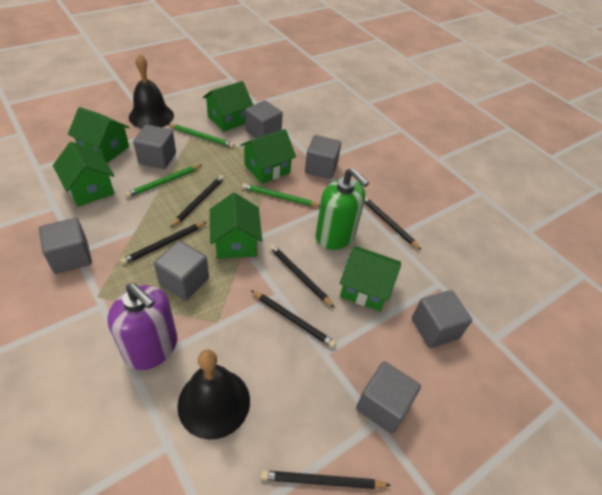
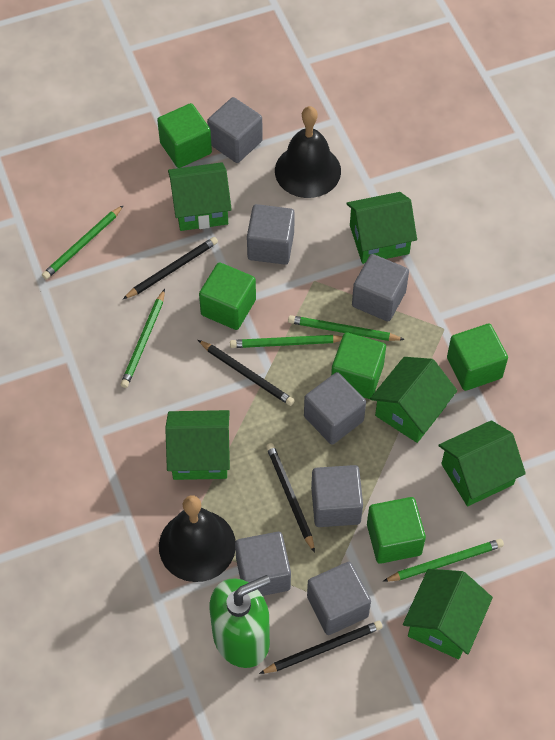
black pencil: [120,222,207,265] [170,175,224,228] [251,290,336,348] [261,470,391,489] [269,244,335,308] [364,196,421,250] = 6 -> [123,237,218,299] [198,340,295,406] [259,621,383,674] [266,443,315,553] = 4
green cube: none = 0 -> [157,103,212,168] [199,262,256,330] [331,333,386,399] [367,497,426,564] [447,324,508,391] = 5
green pencil: [125,165,202,198] [167,124,234,148] [242,183,320,207] = 3 -> [42,205,124,279] [120,289,165,388] [230,335,343,348] [288,315,405,341] [383,539,504,582] = 5
purple soap dispenser: [107,283,177,370] = 1 -> none = 0

